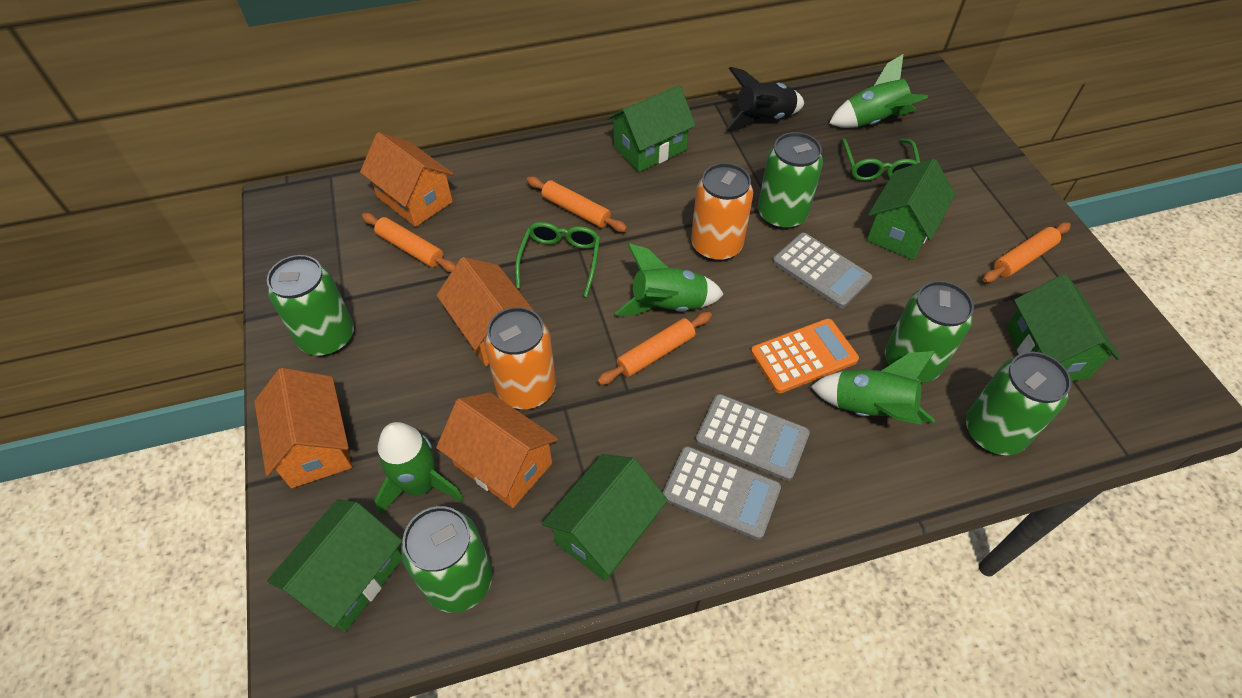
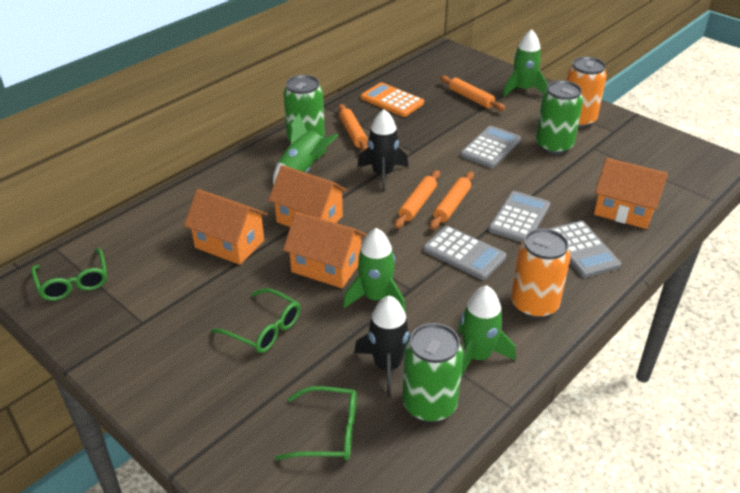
black rocket: [725,67,804,131] = 1 -> [354,295,411,397] [357,109,408,192] = 2
green can: [267,255,354,356] [401,506,493,613] [758,132,823,230] [885,281,974,382] [966,352,1071,455] = 5 -> [283,75,325,141] [402,323,464,423] [536,80,583,155] = 3
green glasses: [515,222,600,297] [841,138,920,181] = 2 -> [31,248,107,301] [211,288,300,353] [275,386,357,461] = 3
green house: [267,499,402,632] [542,454,668,581] [607,85,696,172] [867,159,955,260] [1007,274,1120,381] = 5 -> none = 0
grey calculator: [663,446,781,540] [696,394,810,481] [773,233,872,308] = 3 -> [423,226,506,280] [460,126,521,168] [488,191,550,242] [549,221,621,278] = 4

